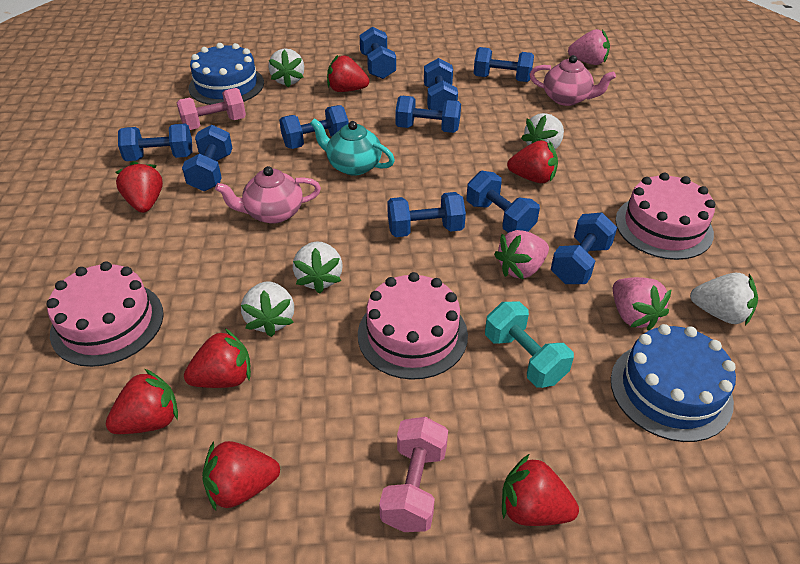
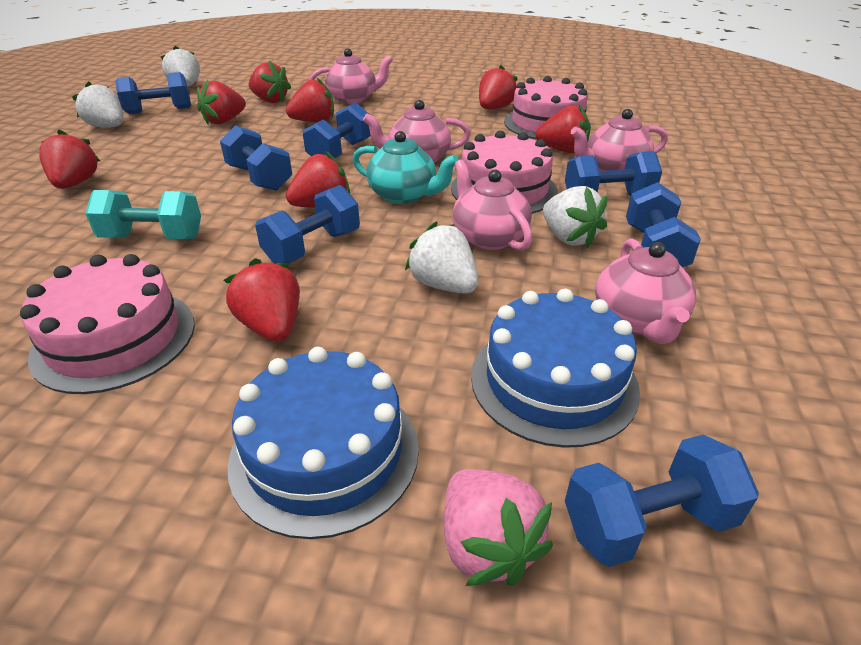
blue dumbbell: [118,123,192,161] [182,125,232,191] [279,105,349,149] [359,27,396,79] [387,192,466,237] [395,96,461,133] [424,58,458,111] [466,171,540,233] [474,47,534,82] [551,212,617,284] = 10 -> [115,72,191,114] [220,125,292,191] [255,185,360,264] [303,102,371,158] [565,151,662,196] [565,434,759,567] [626,182,701,268] = 7
pink dumbbell: [177,88,246,130] [379,417,448,532] = 2 -> none = 0
pink strawberry: [494,230,549,280] [568,29,610,65] [613,277,672,331] = 3 -> [444,469,553,586] = 1
pink teapot: [215,166,321,224] [530,55,616,106] = 2 -> [309,48,393,104] [363,100,471,163] [453,160,532,251] [571,109,668,171] [595,239,696,344] = 5
red strawberry: [106,369,178,434] [115,161,163,213] [184,328,251,388] [202,441,280,511] [327,55,369,92] [502,454,579,526] [507,140,558,183] = 7 -> [39,130,100,189] [197,80,246,124] [224,258,300,342] [249,61,291,103] [286,78,334,122] [286,151,350,208] [479,65,518,109] [535,105,590,153] = 8
white strawberry: [241,281,294,337] [269,48,304,88] [293,241,343,293] [521,113,564,150] [690,273,758,326] = 5 -> [72,81,123,128] [161,46,200,87] [405,222,479,294] [543,186,607,248] = 4

